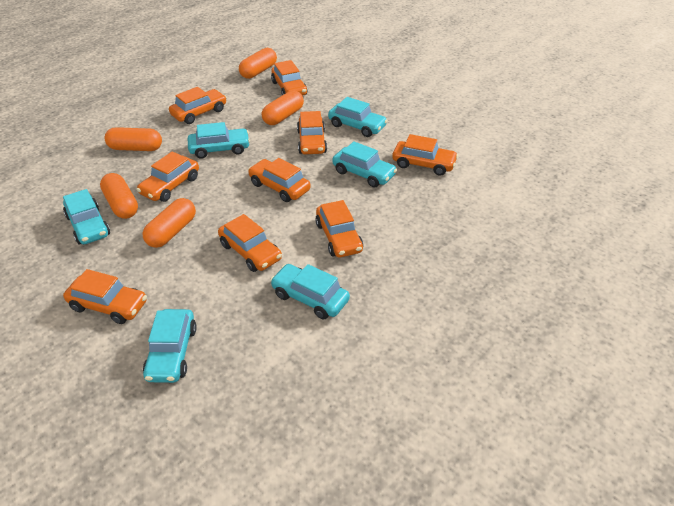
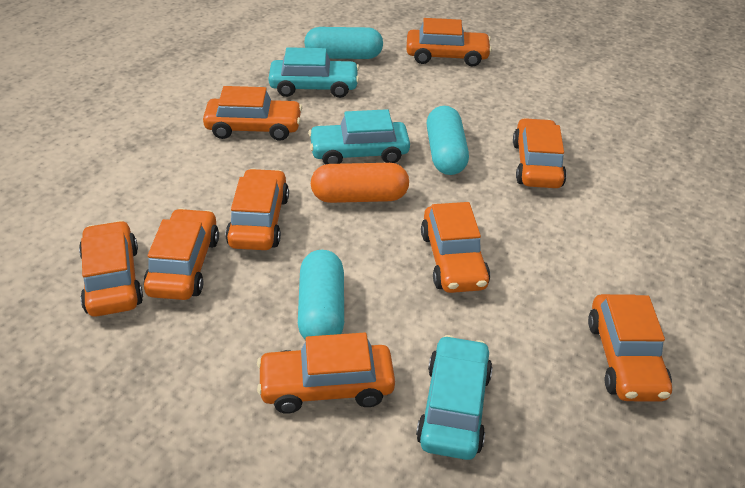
orange capsule: [100,173,138,219] [104,127,162,151] [142,198,196,248] [239,48,277,79] [262,90,304,125] = 5 -> [311,163,409,203] = 1
turquoise capsule: none = 0 -> [298,250,344,340] [304,27,383,59] [426,106,469,175] = 3
turquoise car: [63,189,110,245] [143,309,197,383] [188,122,250,159] [270,264,350,319] [328,97,388,137] [332,141,397,188] = 6 -> [268,47,359,98] [308,109,410,165] [416,335,493,460] = 3

